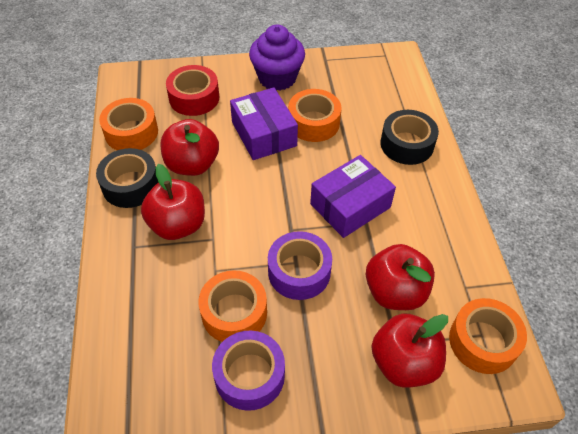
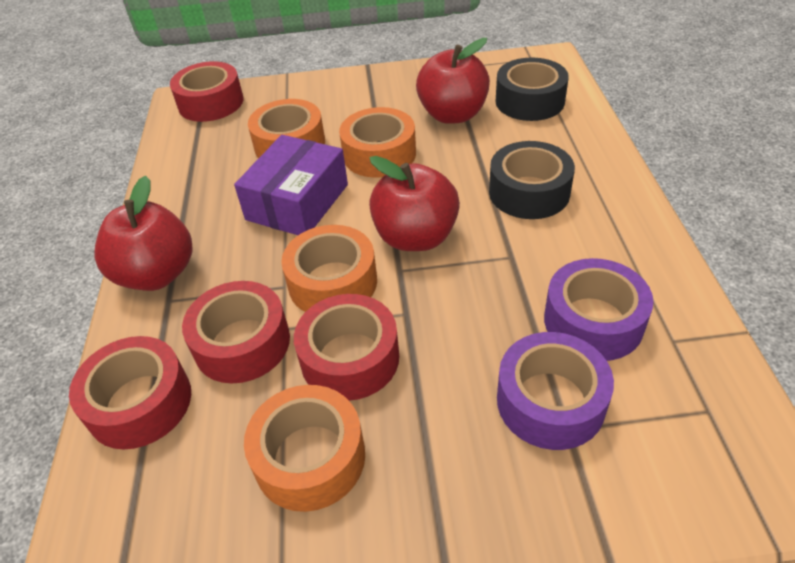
purple box: [230,87,298,160] [310,155,396,238] = 2 -> [234,135,348,235] = 1
purple cupcake: [249,25,305,91] = 1 -> none = 0
red apple: [141,164,205,240] [161,119,219,176] [366,244,435,310] [371,314,448,388] = 4 -> [94,176,193,291] [369,156,460,251] [416,38,490,124] = 3
red tape: [166,65,219,116] = 1 -> [69,336,191,449] [170,61,243,122] [182,281,290,383] [294,294,399,401] = 4

